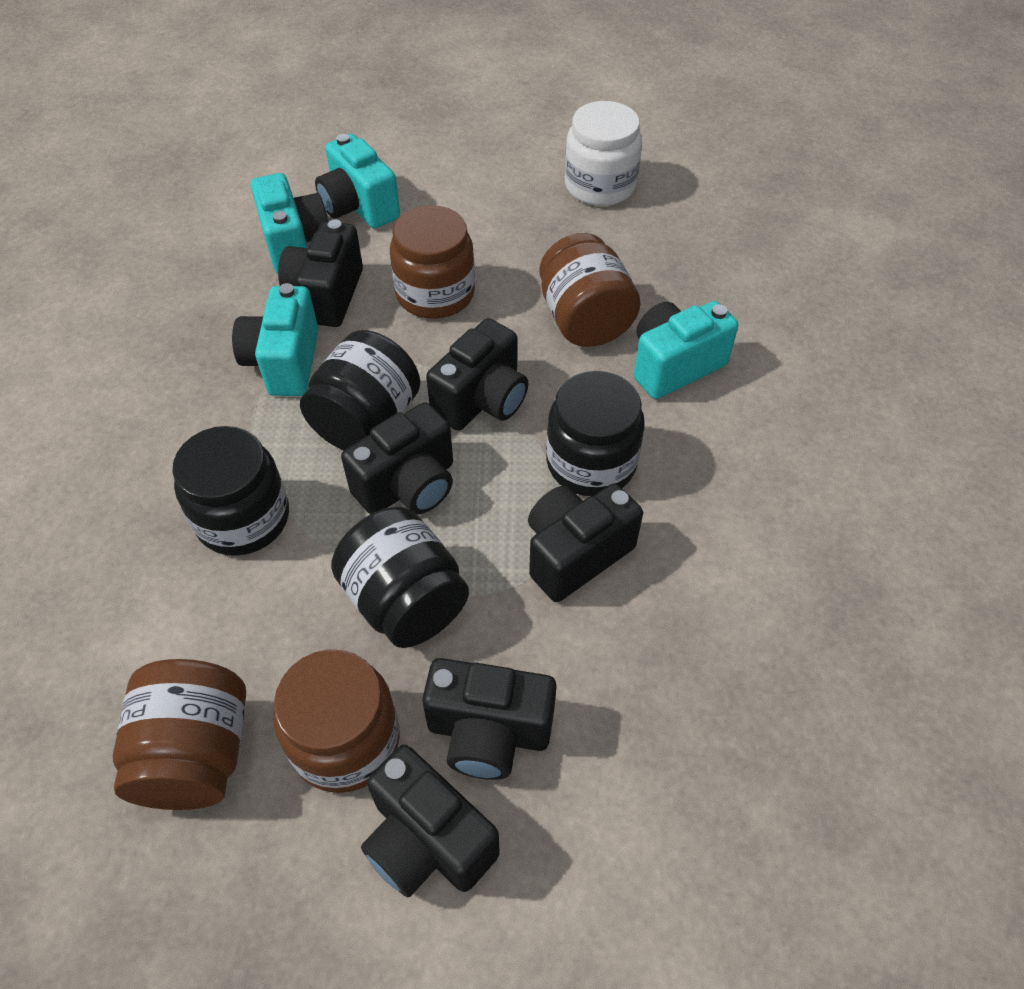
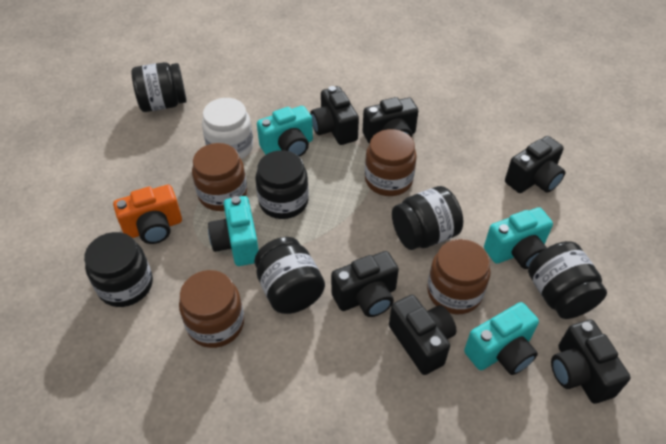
black jar: [172,426,289,556] [300,330,420,450] [331,507,469,648] [546,371,645,496] = 4 -> [84,232,153,307] [132,62,187,112] [254,237,325,314] [256,150,309,219] [392,186,463,250] [528,241,607,319] = 6
orange camera: none = 0 -> [113,185,182,244] = 1

